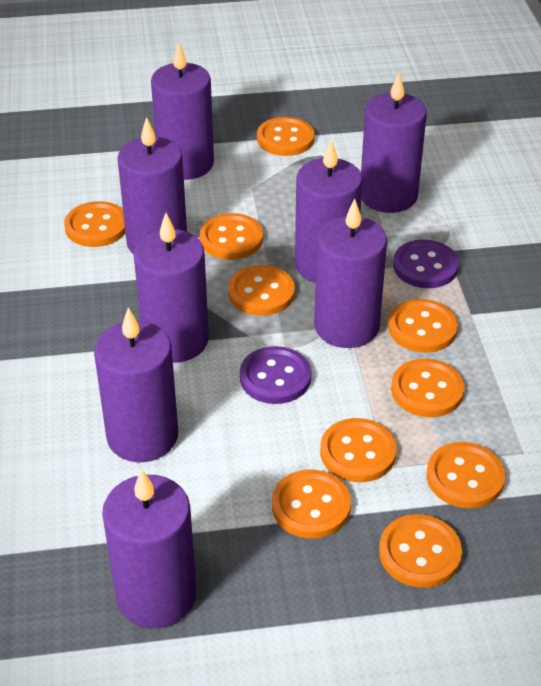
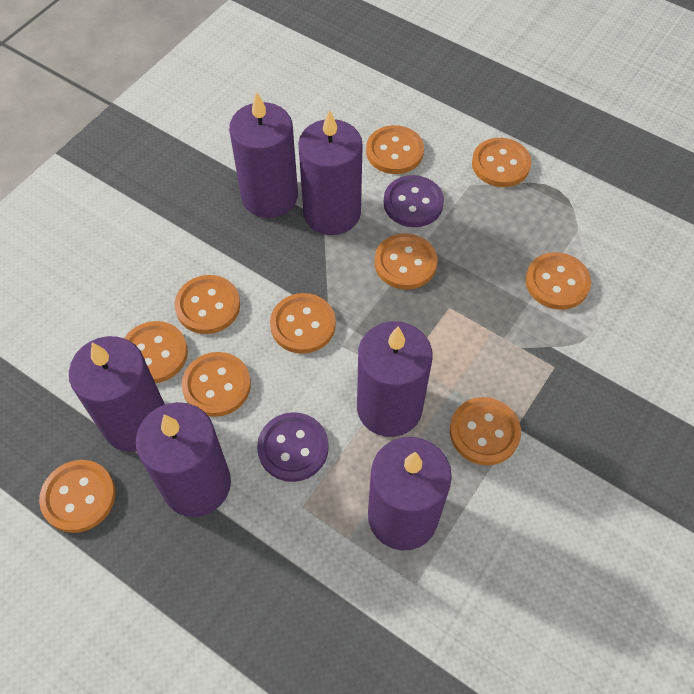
purple candle: [94,308,178,462] [102,469,196,628] [117,117,187,254] [133,213,209,363] [151,41,214,180] [295,139,363,283] [314,199,387,348] [361,72,427,213] = 8 -> [69,336,165,452] [136,402,231,517] [229,91,298,218] [298,109,363,235] [357,321,433,437] [368,437,452,551] = 6

